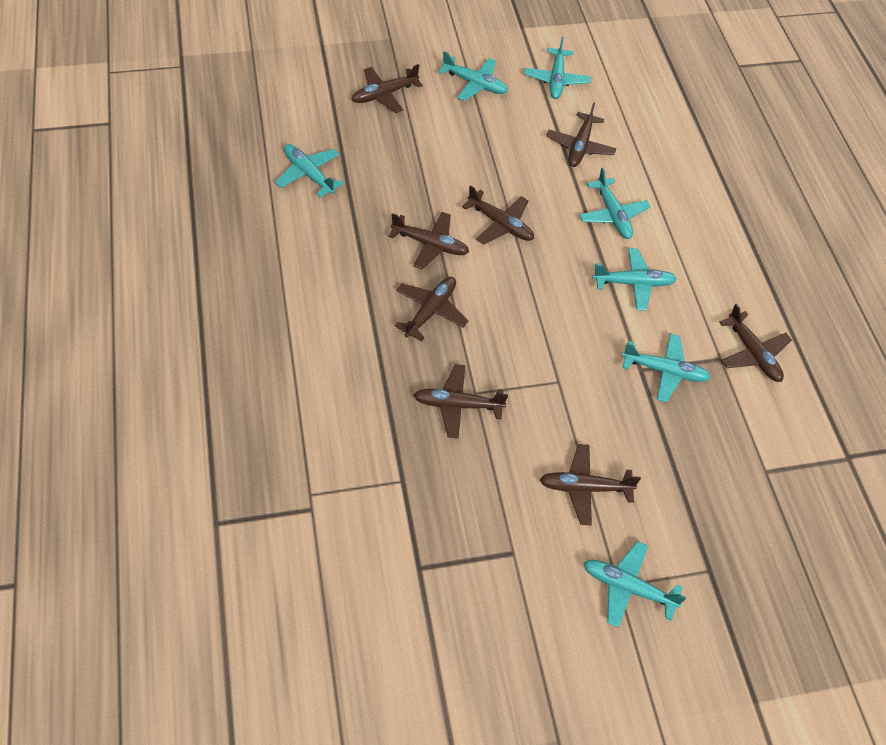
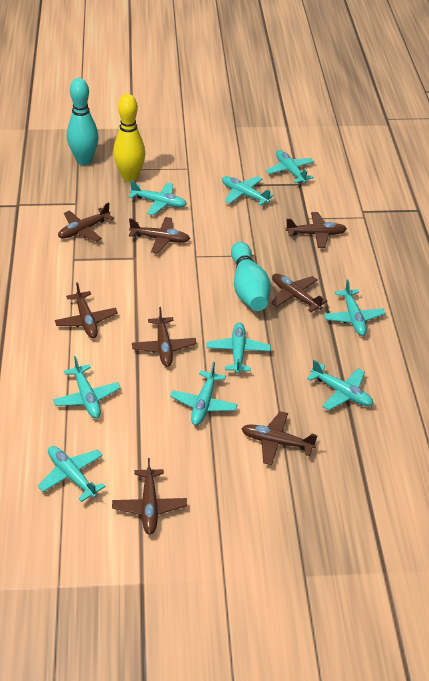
turquoise bowling pin: none = 0 -> [67,78,99,165] [231,242,271,311] = 2
turquoise plane: [275,144,344,197] [439,51,508,101] [524,37,591,99] [579,168,651,239] [584,541,686,628] [593,248,677,311] [622,333,711,402] = 7 -> [38,446,106,502] [53,356,121,418] [129,181,187,215] [170,362,238,426] [206,322,271,374] [222,176,274,205] [266,150,315,183] [307,360,373,410] [324,279,386,336] = 9
yellow bowling pin: none = 0 -> [113,94,145,182] = 1

